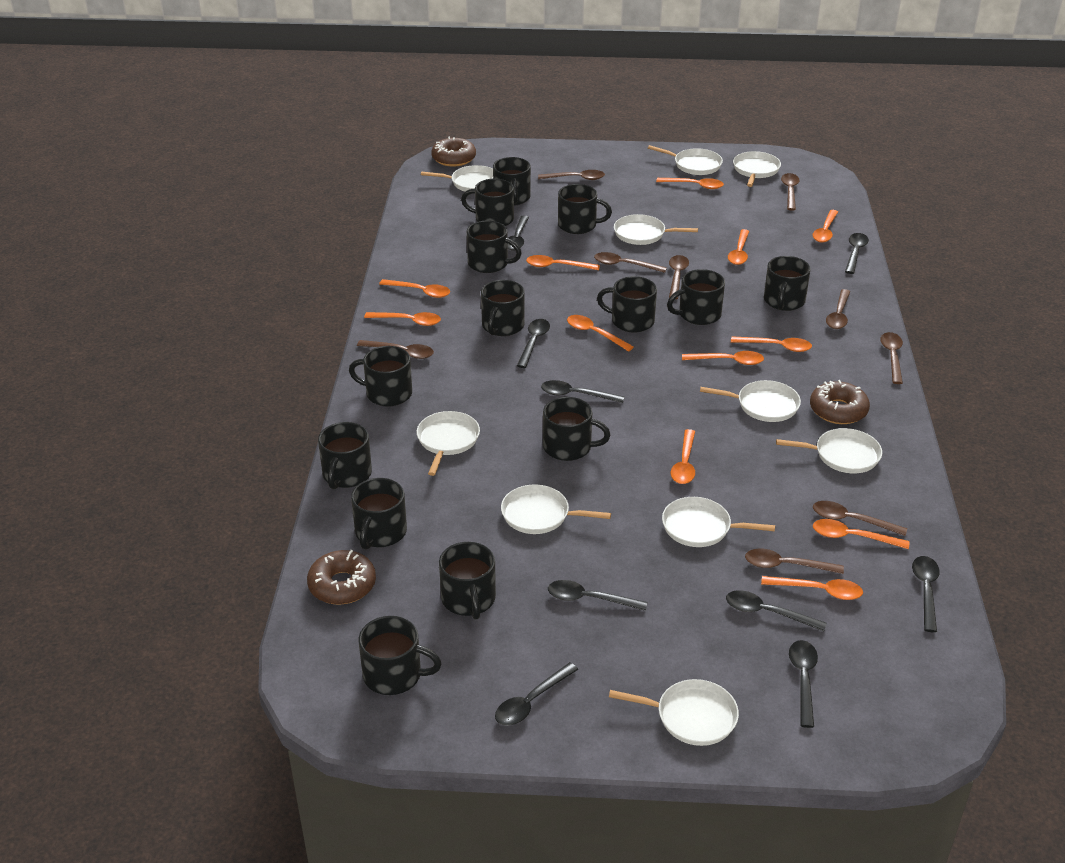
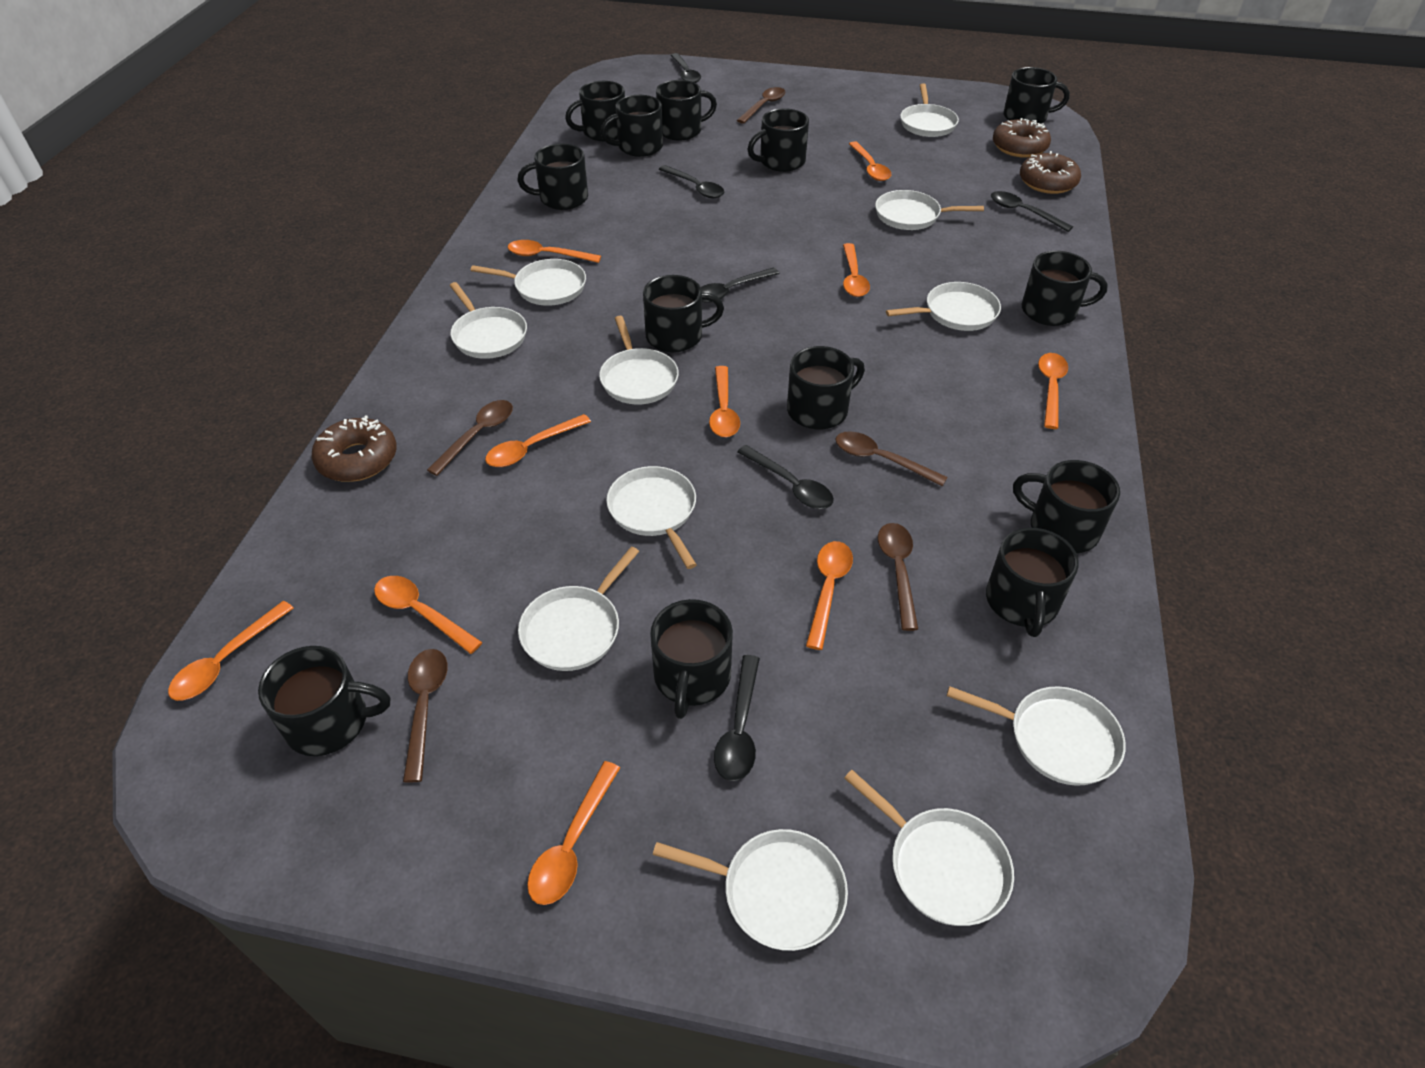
black mug: [318,422,372,489] [349,346,412,407] [351,478,407,550] [358,616,442,695] [439,542,496,620] [461,178,514,226] [467,221,521,273] [481,280,525,336] [493,157,531,205] [543,397,610,461] [558,184,612,234] [597,276,657,333] [667,269,725,325] [764,256,811,311] = 14 -> [258,646,390,756] [517,144,588,210] [565,81,625,141] [600,95,663,157] [643,275,724,352] [650,599,733,719] [656,80,717,140] [747,108,809,172] [787,346,865,430] [986,528,1079,637] [1003,67,1070,124] [1013,460,1120,553] [1022,251,1108,326] = 13
black spoon: [495,662,578,726] [508,215,529,250] [517,319,550,368] [541,380,624,403] [548,580,648,611] [726,590,826,631] [789,640,818,728] [845,233,869,274] [912,556,940,632] = 9 -> [659,165,724,198] [671,53,701,83] [701,268,780,303] [714,655,760,781] [737,445,834,509] [991,191,1073,232] = 6
brown spoon: [357,340,434,359] [538,170,605,180] [594,252,667,273] [669,255,689,299] [745,549,844,574] [781,173,800,211] [813,501,907,536] [826,289,850,329] [880,332,903,384] = 9 -> [403,649,447,783] [427,400,513,476] [737,87,786,124] [835,431,948,487] [878,523,918,631] = 5
orange spoon: [364,312,441,326] [379,279,450,298] [526,255,600,270] [567,315,634,352] [656,178,724,189] [671,429,695,484] [682,351,764,365] [728,229,749,265] [731,336,812,352] [761,576,863,600] [813,210,838,243] [813,519,909,549] = 12 -> [168,601,294,701] [374,576,482,654] [485,414,591,467] [508,240,601,263] [527,761,620,905] [709,366,740,437] [806,541,853,650] [843,243,870,297] [849,141,891,181] [1038,353,1068,429] = 10
white pan: [417,411,480,476] [421,165,493,191] [501,485,611,534] [609,679,739,746] [614,214,698,245] [648,145,723,175] [662,497,775,547] [700,380,801,422] [733,151,781,187] [776,428,882,473] = 10 -> [450,282,527,359] [470,259,586,306] [518,547,639,671] [599,316,679,404] [606,466,697,569] [652,829,848,951] [844,770,1014,926] [875,190,984,230] [886,282,1001,331] [900,83,959,137] [947,686,1126,786] = 11

